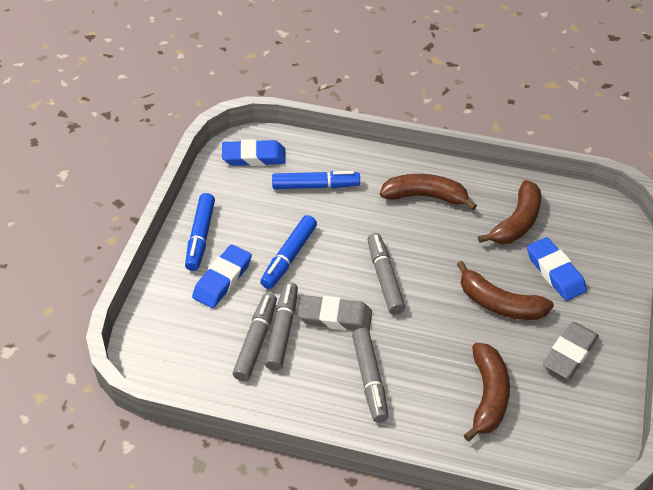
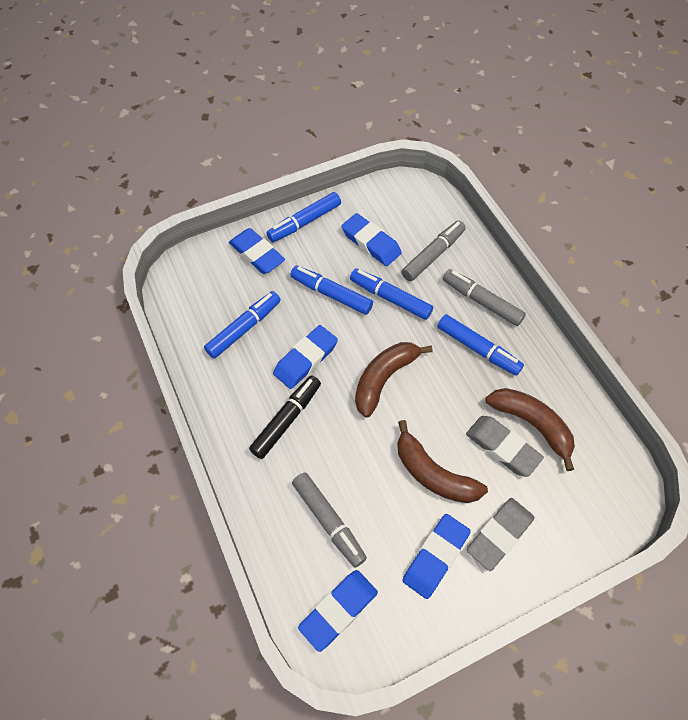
black marker: none = 0 -> [249,375,321,459] = 1
blue eraser: [192,244,252,308] [222,139,286,166] [527,237,587,301] = 3 -> [229,228,285,274] [273,325,338,389] [298,570,378,652] [341,213,402,266] [402,514,471,599] = 5
blue marker: [185,193,215,271] [260,215,317,289] [272,171,360,189] = 3 -> [204,291,281,358] [267,192,341,242] [290,266,373,315] [350,268,433,320] [437,314,524,376] = 5
brown banana: [380,174,477,210] [457,261,554,320] [464,343,510,441] [478,180,541,244] = 4 -> [355,342,433,418] [397,420,488,503] [486,388,575,471] = 3
grey marker: [233,293,277,381] [265,282,298,371] [352,328,388,422] [367,233,405,315] = 4 -> [292,472,367,568] [401,220,466,281] [443,269,526,326] = 3

